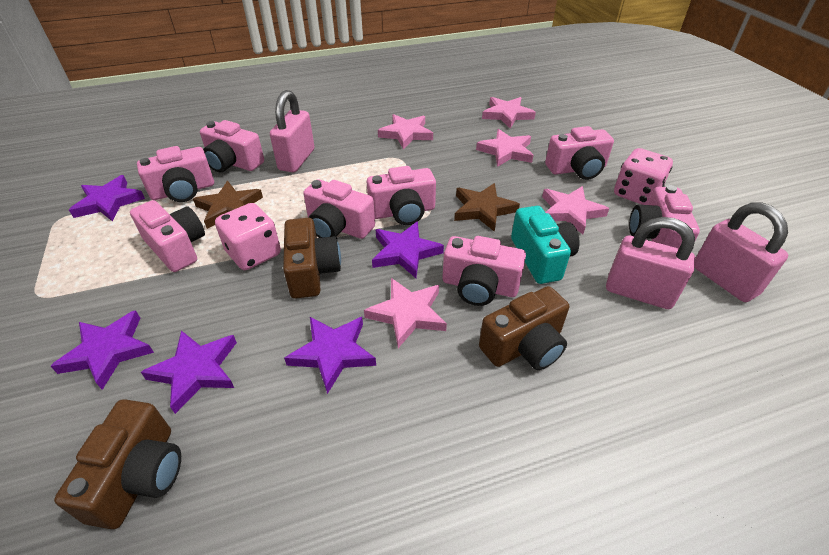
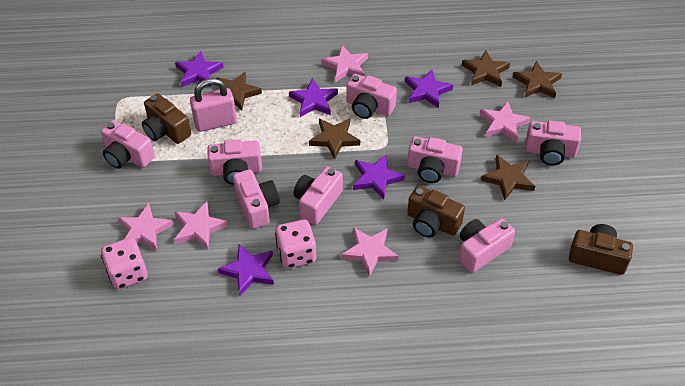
brown star: [193,181,263,229] [454,183,520,232] = 2 -> [216,71,262,111] [309,118,360,159] [462,50,510,87] [481,155,535,200] [513,61,562,98] = 5
pink padlock: [270,90,314,172] [606,217,695,309] [694,202,788,302] = 3 -> [190,78,237,132] = 1
turquoise camera: [511,206,580,284] = 1 -> none = 0

